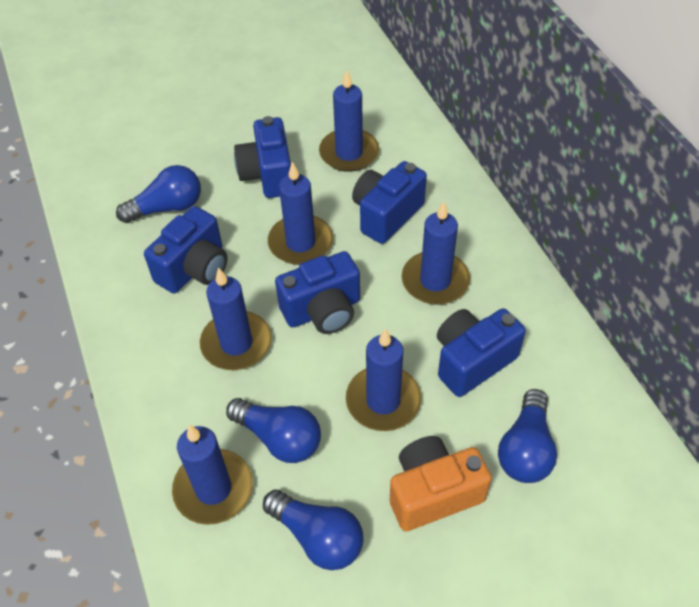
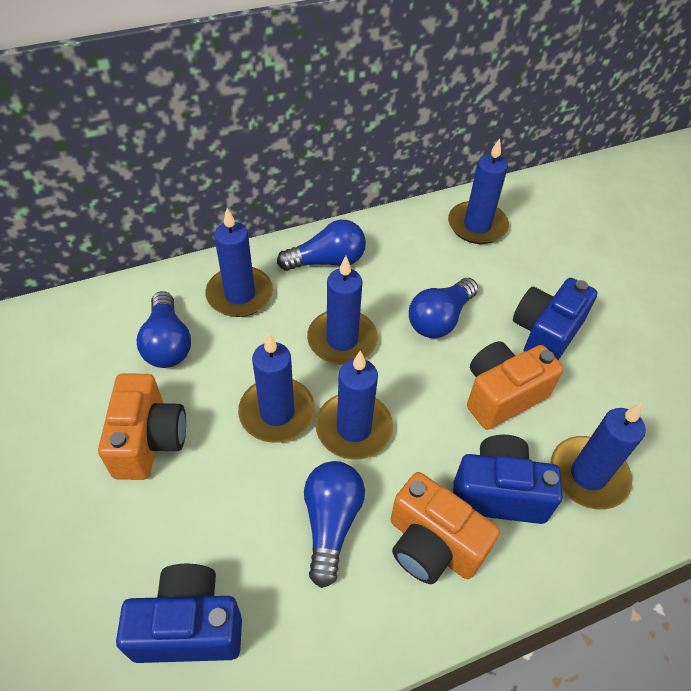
blue camera: [144,206,228,294] [234,116,291,198] [275,251,360,334] [352,161,427,244] [437,308,526,397] = 5 -> [116,564,242,663] [453,435,563,524] [513,278,597,360] = 3
orange camera: [390,436,492,532] = 1 -> [98,373,186,480] [391,472,500,584] [467,341,564,430] = 3

